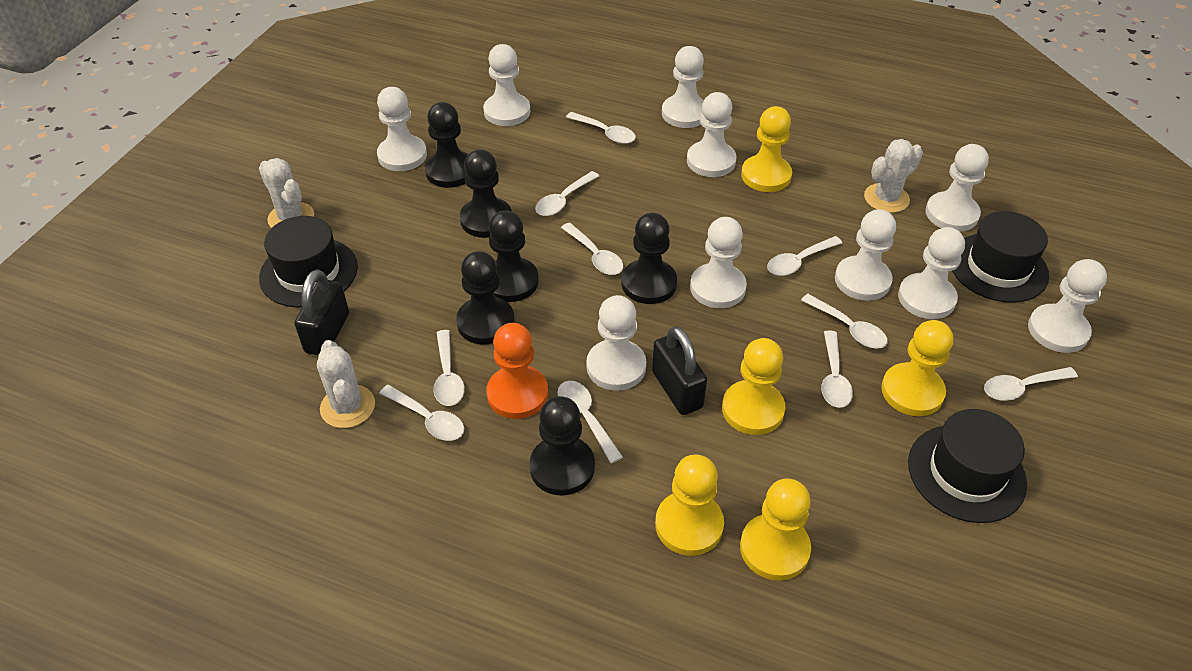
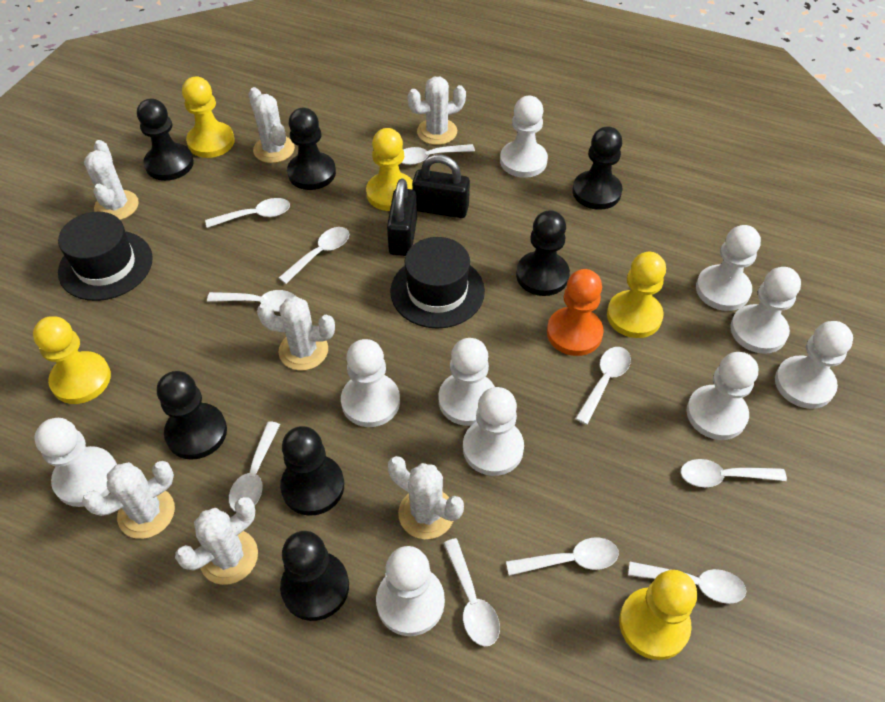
black hat: [259,216,358,307] [908,409,1027,523] [952,211,1049,303] = 3 -> [58,212,153,301] [390,237,485,329] = 2
black pawn: [425,102,469,188] [456,251,515,344] [460,149,512,238] [489,211,539,302] [529,396,595,495] [621,213,677,304] = 6 -> [137,98,194,181] [157,371,227,460] [280,426,344,516] [280,531,349,621] [287,108,336,190] [516,210,570,296] [572,126,623,210] = 7
white cactus: [259,158,314,228] [317,340,375,428] [864,139,923,213] = 3 -> [82,461,175,539] [84,140,139,220] [175,497,258,585] [248,87,295,163] [257,296,335,371] [388,456,464,539] [407,77,466,145] = 7

